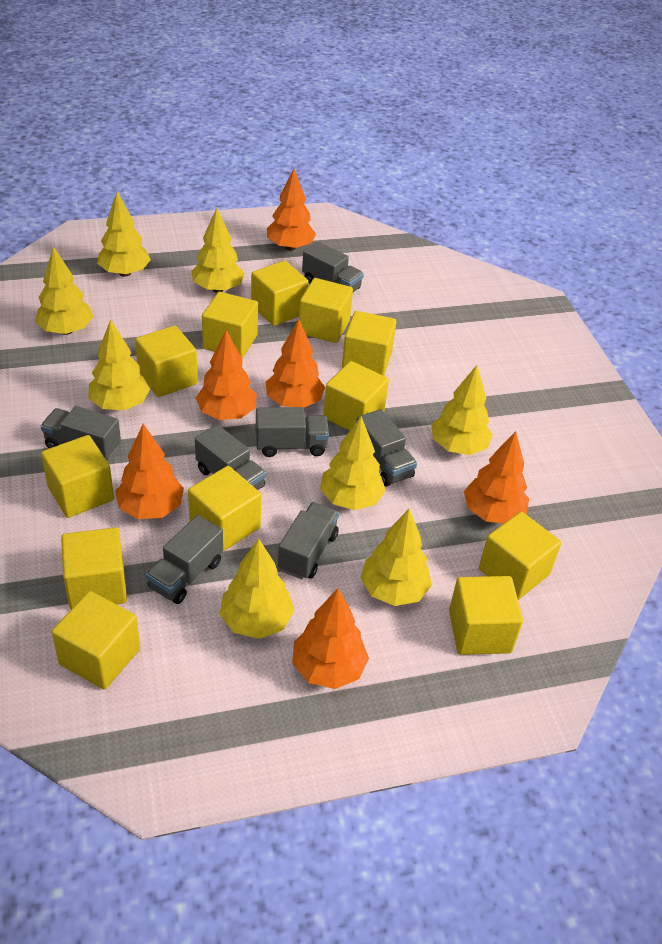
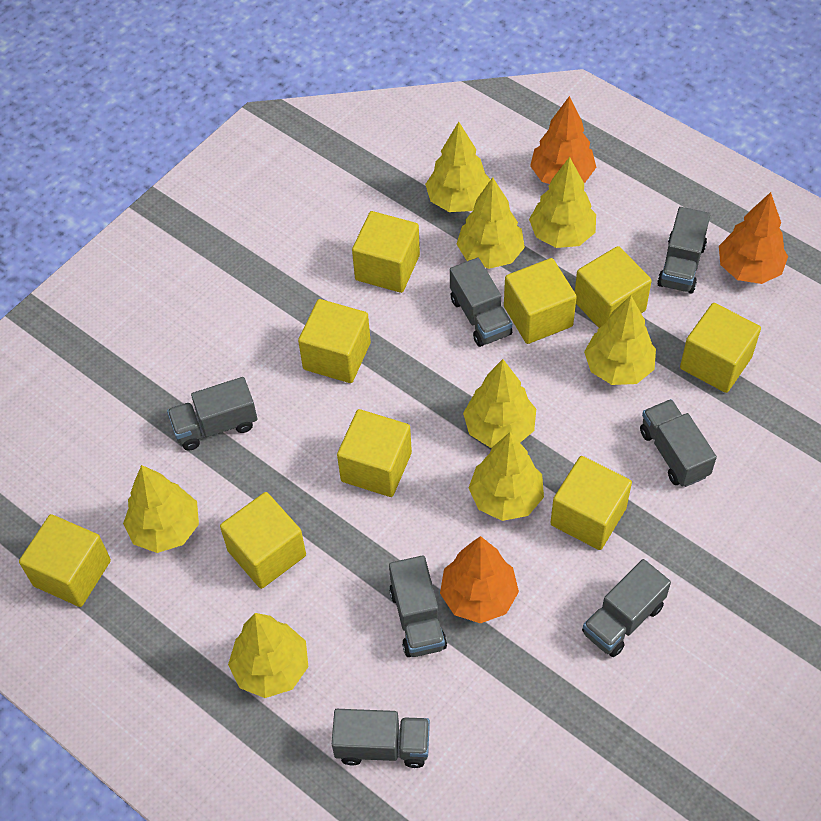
orange tree: [115,424,184,519] [196,330,257,420] [266,319,325,408] [267,169,316,251] [292,588,369,689] [464,431,529,524] = 6 -> [440,536,519,623] [530,96,596,184] [719,192,788,284] = 3
yellow cube: [41,435,114,518] [52,591,140,690] [61,527,127,609] [135,325,198,397] [188,466,261,552] [202,292,258,358] [251,261,308,326] [299,278,353,343] [323,361,389,431] [342,311,397,376] [449,576,523,655] [479,512,561,600] = 12 -> [19,514,111,607] [220,492,306,589] [298,299,371,383] [337,409,412,497] [352,211,420,293] [504,258,577,344] [550,456,632,550] [575,246,652,328] [680,303,761,393] = 9

